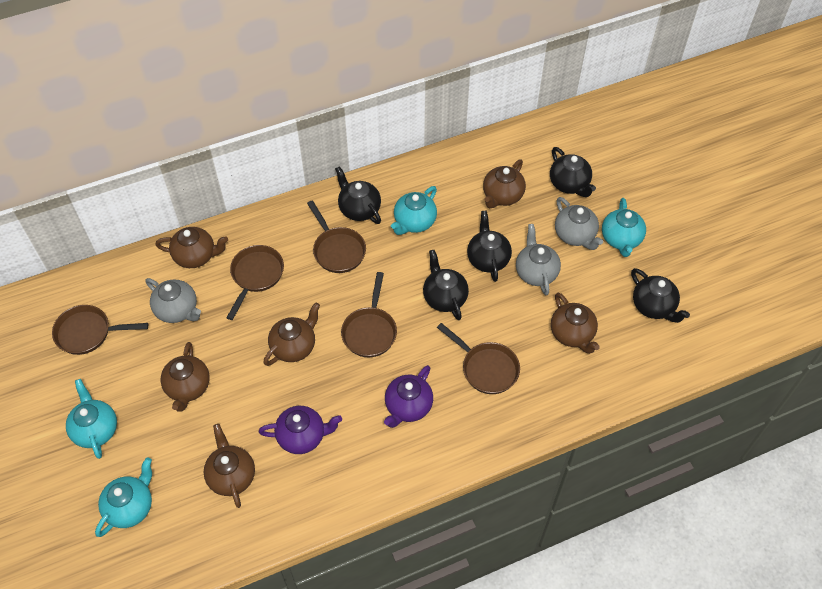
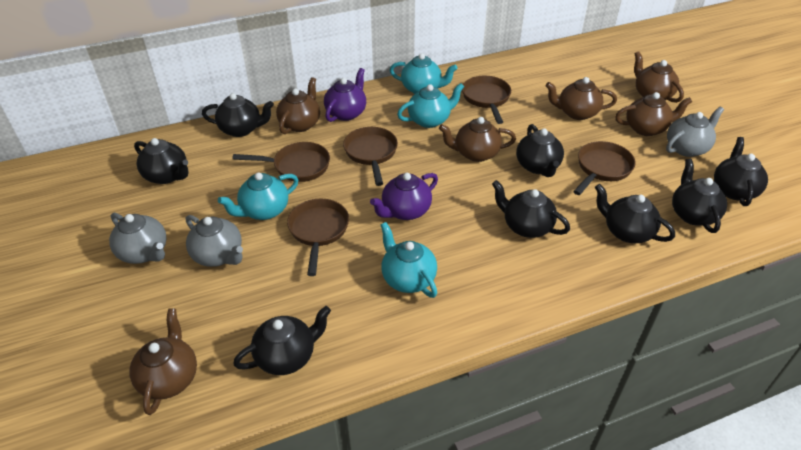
black teapot: [335,166,381,224] [423,250,469,320] [467,210,512,282] [550,147,596,197] [631,268,690,323] = 5 -> [134,138,189,184] [202,93,274,137] [233,306,331,375] [492,180,570,238] [516,124,564,177] [595,184,675,243] [672,159,727,233] [714,137,768,206] = 8

